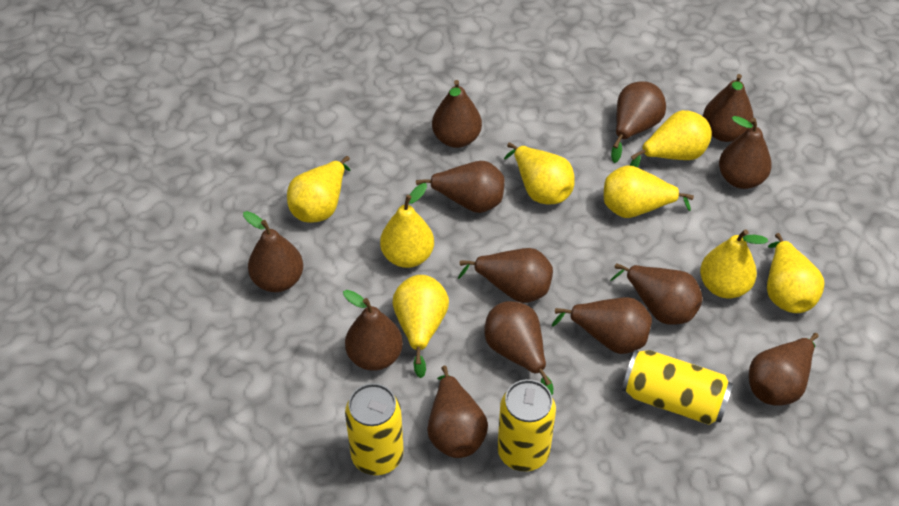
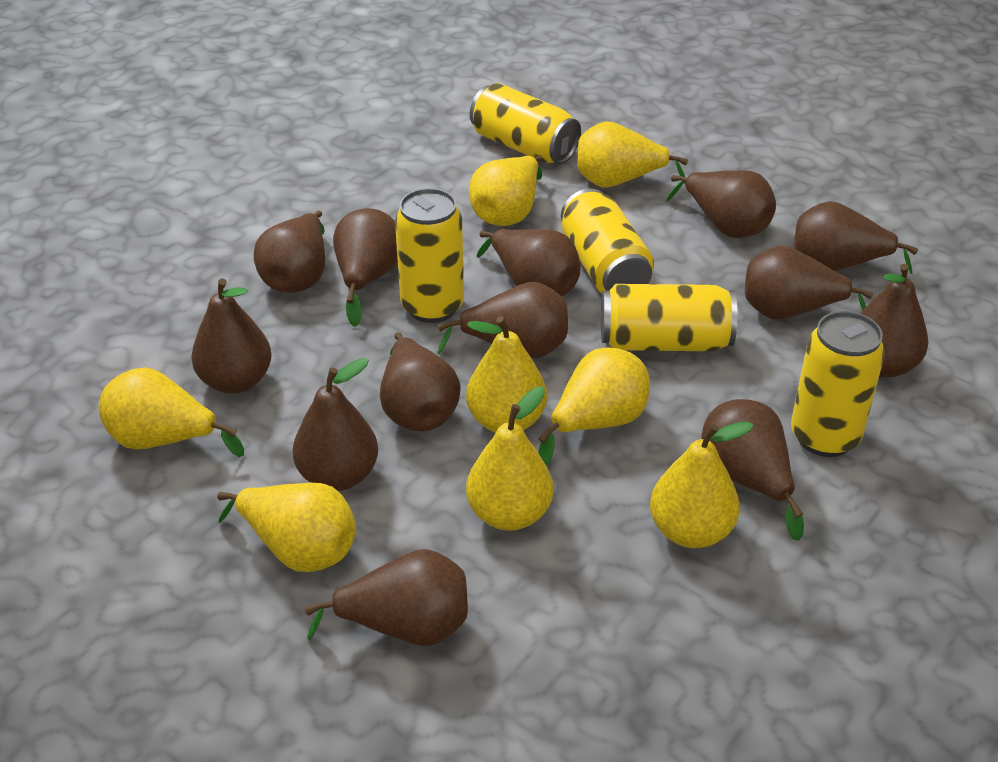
yellow can: [345,383,404,475] [497,379,556,472] [622,350,733,425] = 3 -> [395,188,464,323] [470,83,581,164] [561,189,654,293] [601,284,737,351] [791,311,885,457] = 5

